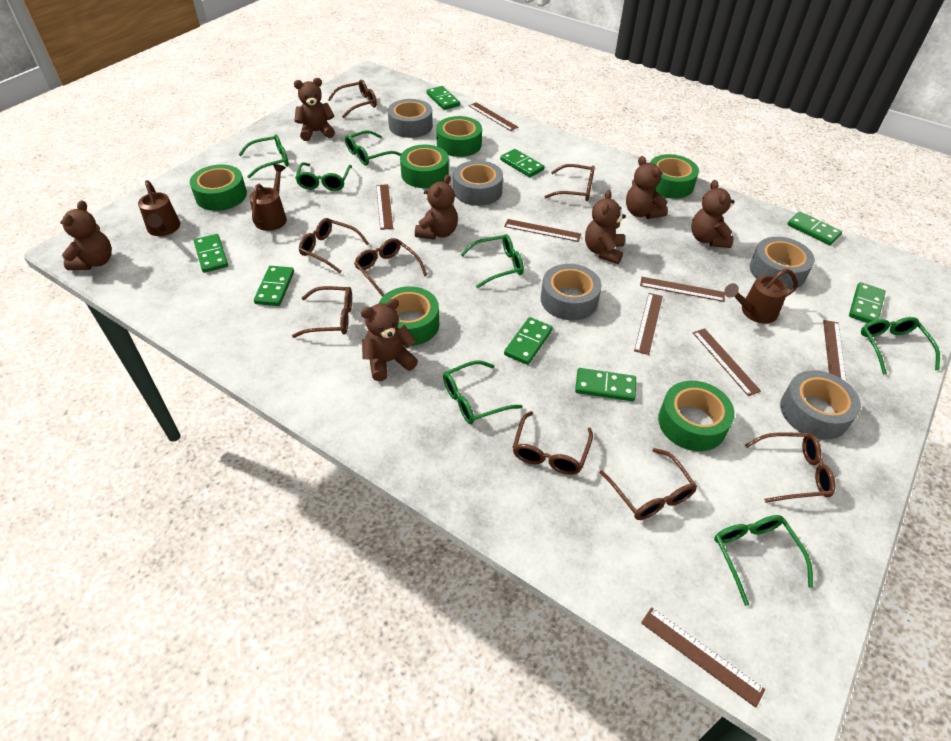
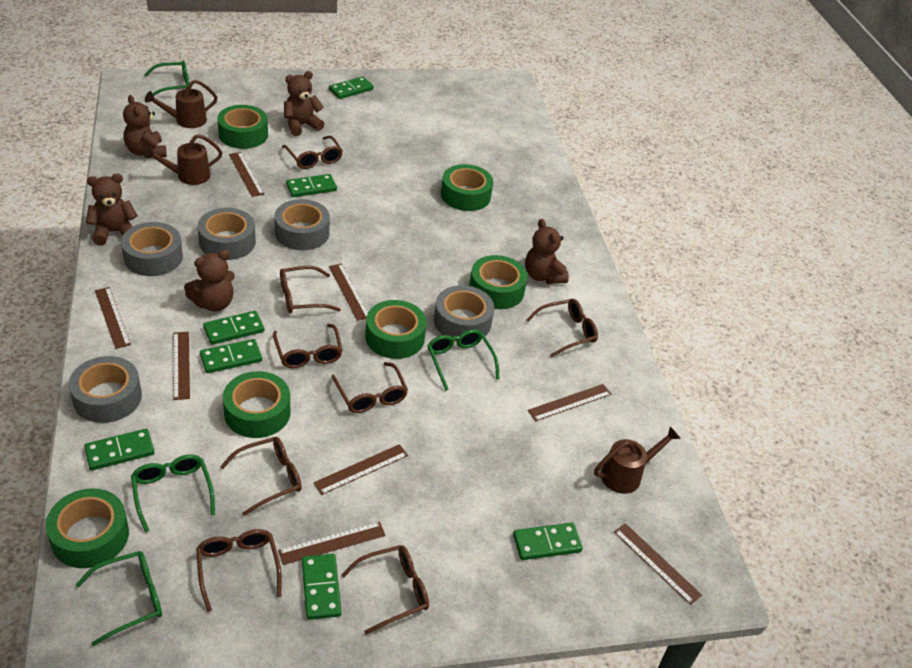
brown teddy bear: [60,200,112,270] [294,78,335,141] [361,298,418,381] [415,175,458,239] [585,190,626,264] [626,156,668,219] [691,180,735,248] = 7 -> [86,173,138,246] [123,95,167,158] [184,250,235,312] [284,71,324,136] [525,219,569,284] = 5
green domino: [194,234,228,273] [254,266,294,306] [427,86,460,110] [500,149,545,177] [504,317,553,365] [575,368,636,401] [787,211,842,245] [849,282,886,323] = 8 -> [84,429,154,470] [200,339,262,373] [203,311,265,345] [286,174,337,197] [302,554,342,620] [329,77,374,99] [513,523,583,560] = 7
green glasses: [238,134,289,178] [295,162,352,191] [345,130,401,166] [443,361,522,424] [460,234,524,288] [714,515,813,606] [861,317,940,375] = 7 -> [76,551,162,646] [131,454,215,533] [144,60,190,96] [427,329,500,391] = 4

